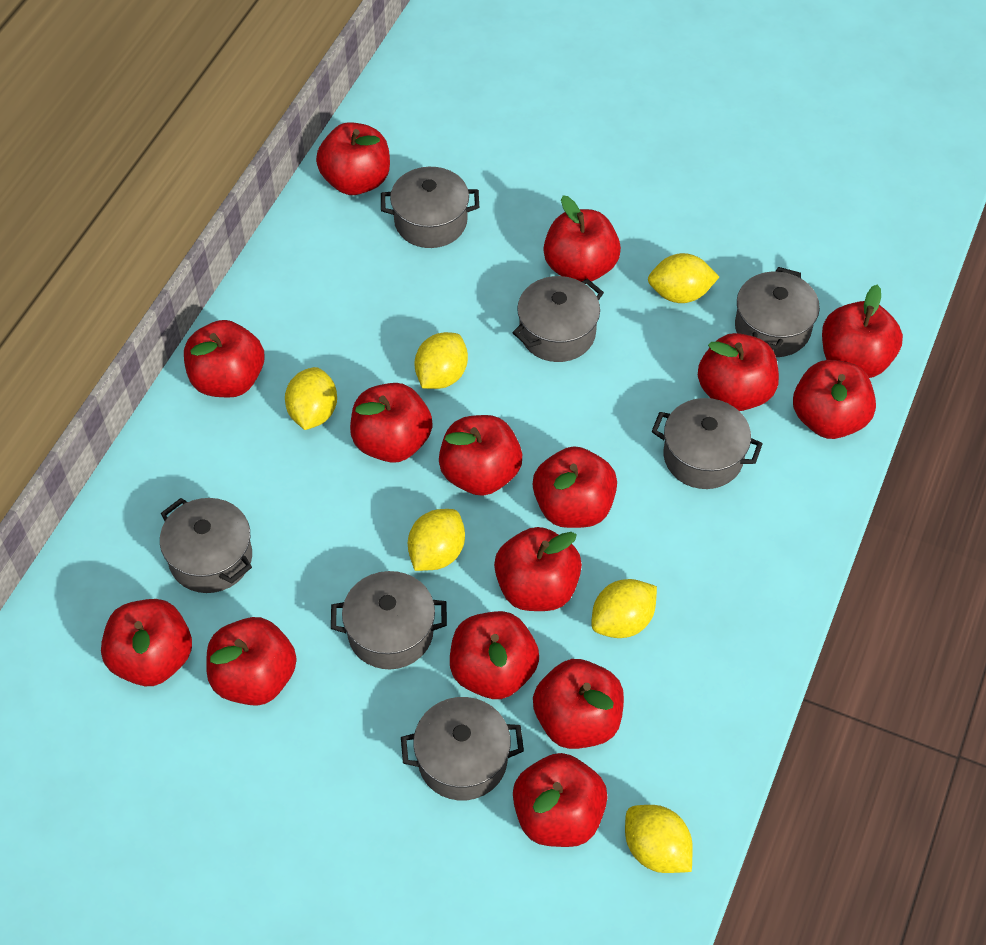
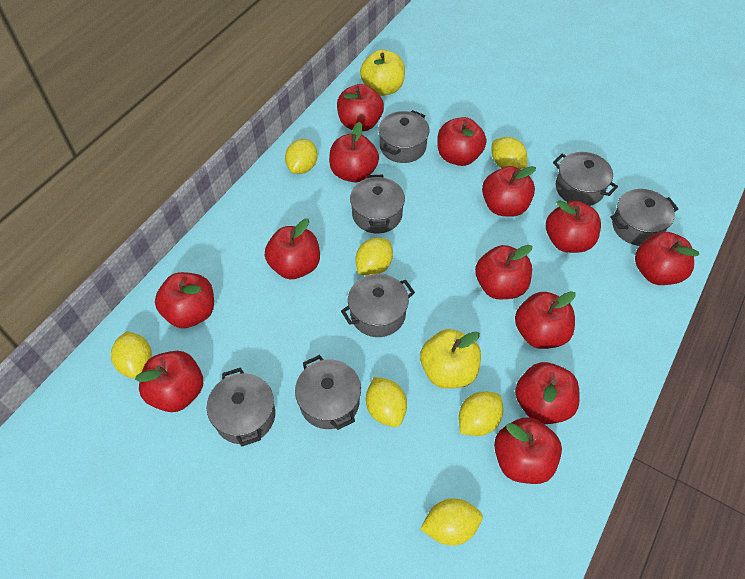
red apple: [101,599,192,686] [184,320,264,398] [206,617,297,706] [316,122,390,195] [350,383,433,463] [439,415,522,496] [450,611,539,699] [494,527,582,611] [513,753,608,847] [533,446,617,528] [533,659,624,749] [543,196,621,282] [698,333,779,411] [793,360,876,439] [822,285,903,378] = 15 -> [135,351,203,412] [155,272,214,328] [265,218,320,279] [329,122,379,183] [337,84,384,131] [437,117,486,166] [475,245,532,299] [482,166,536,217] [494,417,562,484] [515,291,576,349] [515,362,580,424] [546,200,601,253] [635,232,699,285] = 13
yellow apple: none = 0 -> [360,50,405,96] [420,329,481,389] = 2
yellow lemon: [285,367,337,430] [408,509,465,571] [414,332,468,389] [591,579,657,638] [625,805,693,873] [648,253,719,303] = 6 -> [111,331,152,379] [285,139,318,174] [355,238,393,275] [366,377,407,427] [420,499,483,546] [459,391,503,436] [492,137,527,169] = 7

